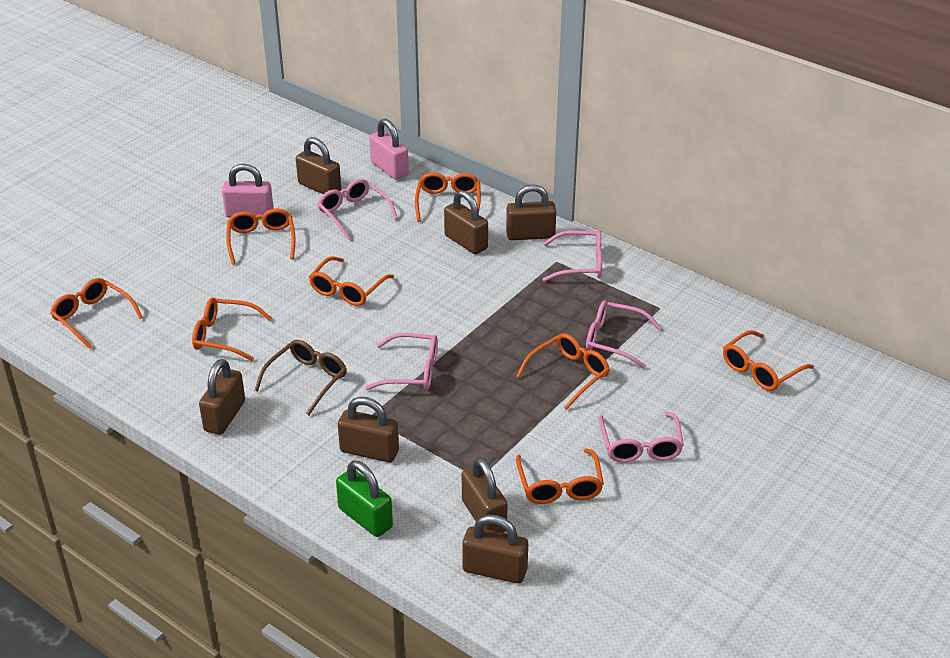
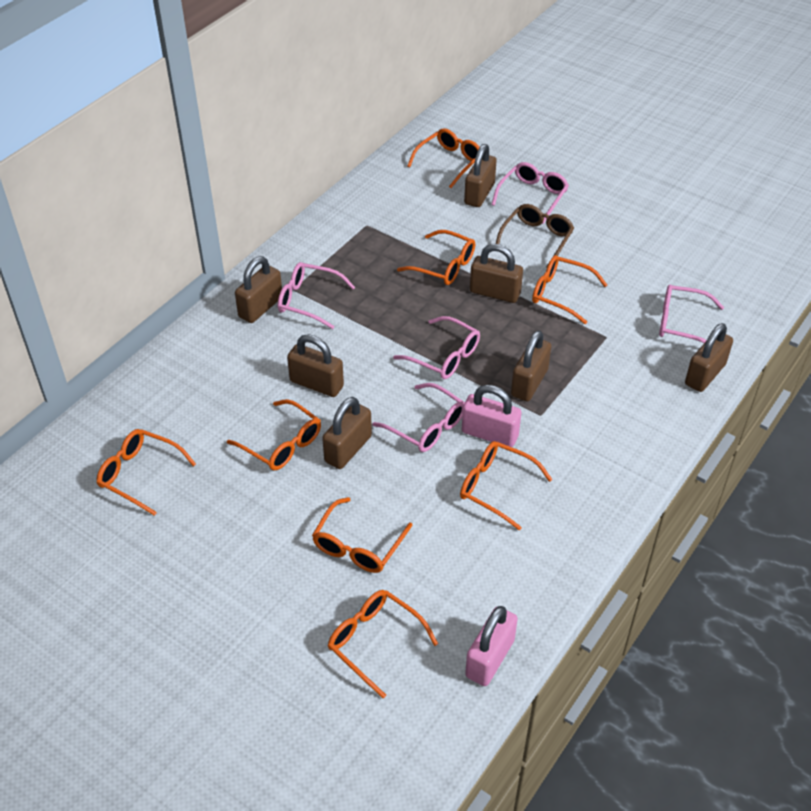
green padlock: [336,461,393,537] = 1 -> none = 0

